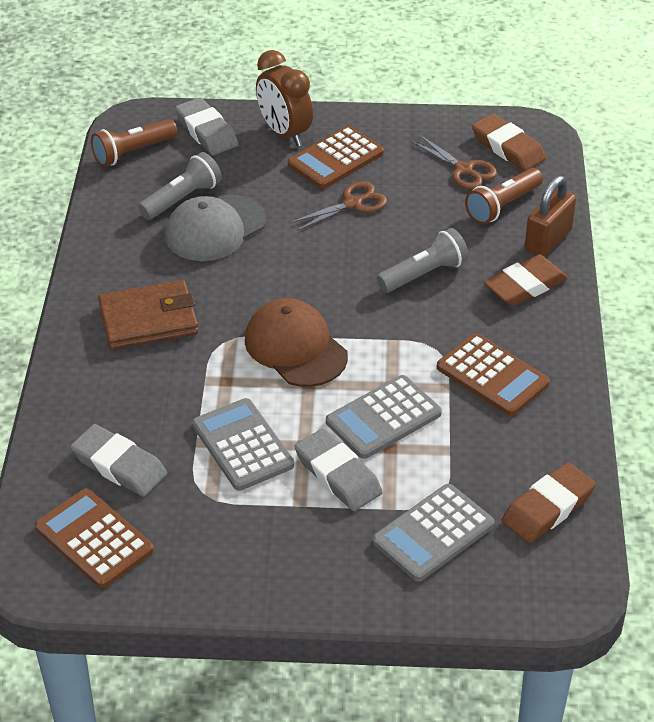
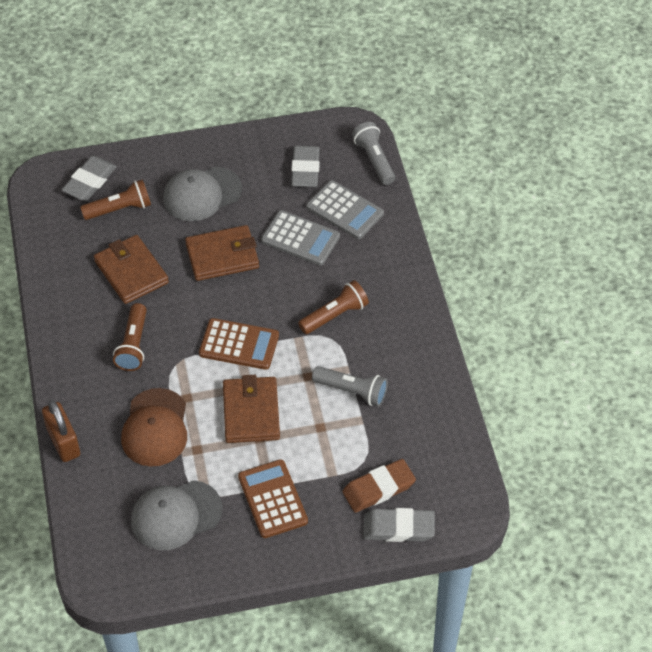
brown calculator: [35,489,154,588] [288,126,384,189] [437,333,550,416] = 3 -> [199,318,279,370] [238,459,308,538] = 2
brown clock: [256,50,313,147] = 1 -> none = 0
brown eraser: [472,114,546,171] [484,254,568,306] [502,462,596,543] = 3 -> [342,459,416,513] = 1
brown flashlight: [91,119,177,167] [465,168,543,224] = 2 -> [80,179,151,220] [113,303,147,371] [298,280,369,334] = 3
brown scissors: [290,181,387,231] [411,135,497,189] = 2 -> none = 0
brown wallet: [98,280,198,349] = 1 -> [94,235,169,304] [185,225,259,281] [223,375,280,443] = 3
grey calculator: [192,398,294,491] [326,375,442,459] [373,484,495,582] = 3 -> [261,210,340,266] [306,180,384,239] = 2
grey cap: [165,194,266,261] = 1 -> [131,480,222,550] [163,167,242,221] = 2

